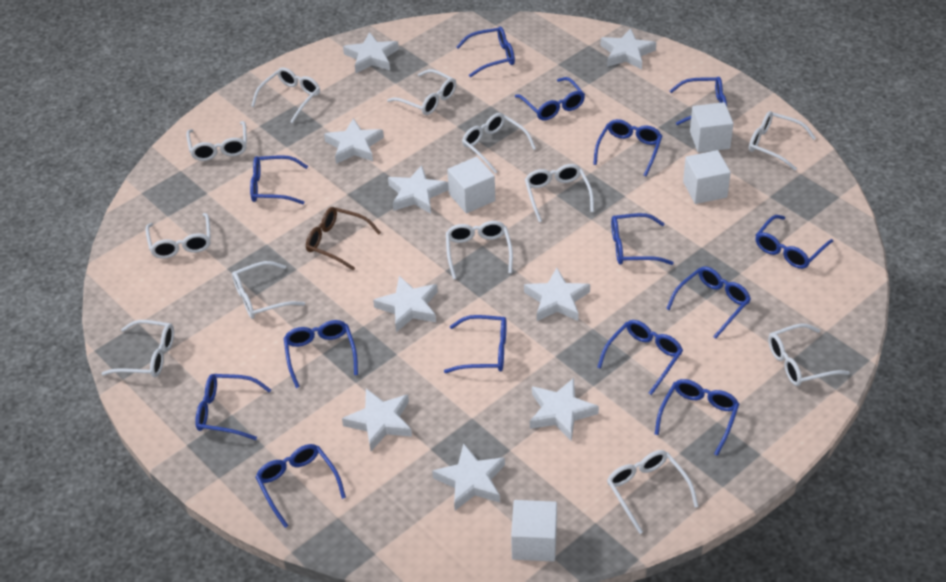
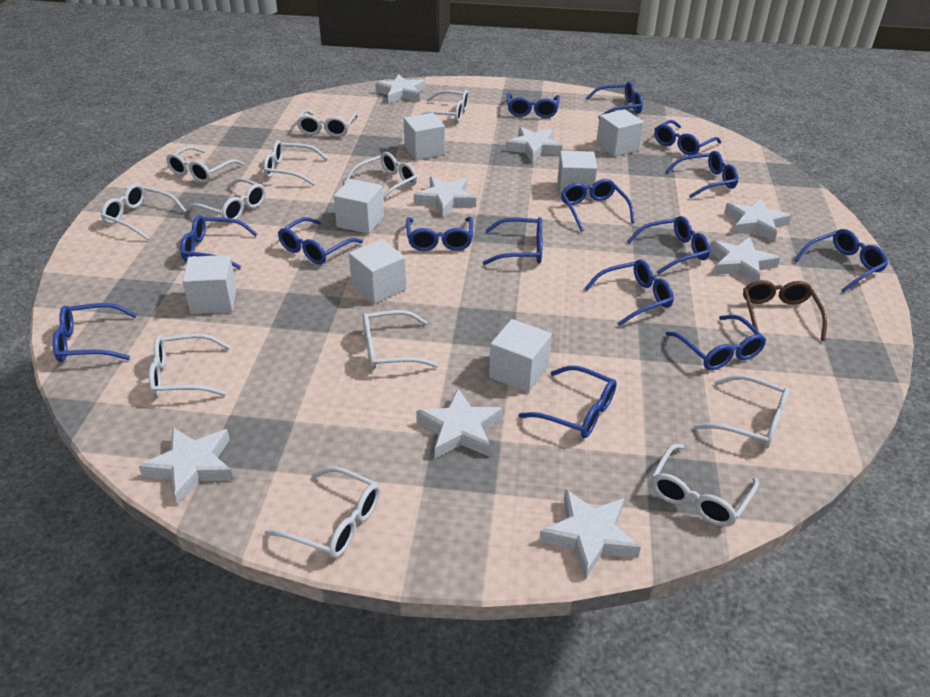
blue glasses: [195,374,271,440] [250,155,308,204] [255,444,346,528] [284,320,358,388] [444,315,507,373] [456,26,515,77] [515,77,585,121] [593,119,662,176] [597,320,683,395] [611,213,674,265] [655,379,739,456] [666,266,751,339] [670,77,727,125] [755,215,833,269] = 14 -> [53,303,137,362] [180,215,258,269] [278,217,363,264] [406,217,473,251] [483,217,543,265] [507,93,560,118] [518,366,617,438] [561,179,635,232] [585,259,674,326] [586,82,643,118] [628,216,710,275] [654,120,721,155] [665,151,738,199] [666,315,766,370] [794,229,888,292] = 15
white cube: [447,157,495,213] [511,500,557,562] [683,150,731,204] [690,102,734,153] = 4 -> [182,255,237,314] [334,179,384,234] [349,239,406,304] [404,113,445,160] [489,319,552,393] [557,151,597,198] [596,109,644,157] = 7
white star: [324,118,384,164] [342,389,412,451] [343,32,399,73] [373,276,438,332] [388,165,449,214] [432,443,505,510] [524,268,590,321] [530,378,599,442] [600,28,656,70] = 9 -> [139,428,234,505] [375,74,425,104] [414,176,476,217] [416,388,503,458] [505,127,562,162] [539,489,641,580] [710,237,780,282] [724,198,792,242] = 8

